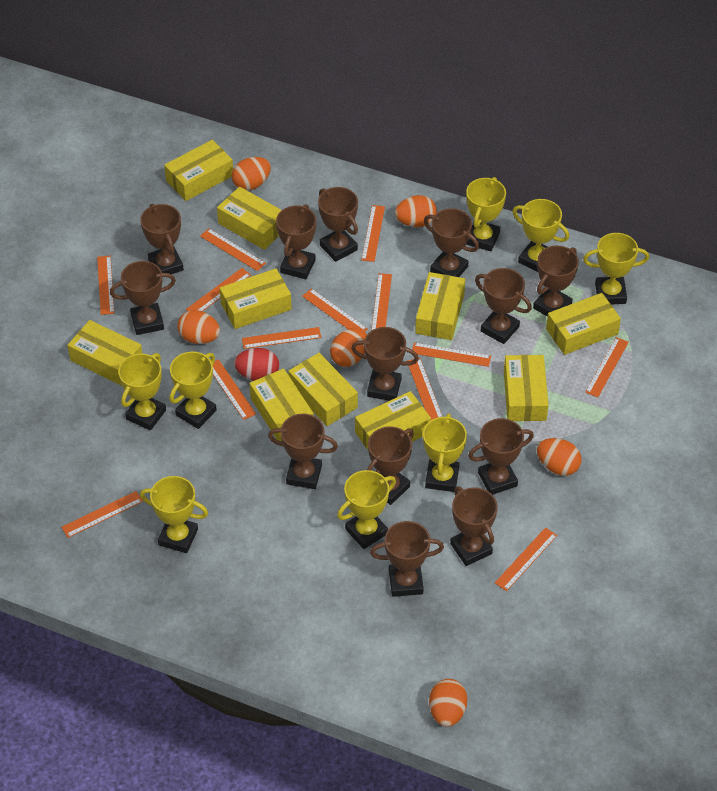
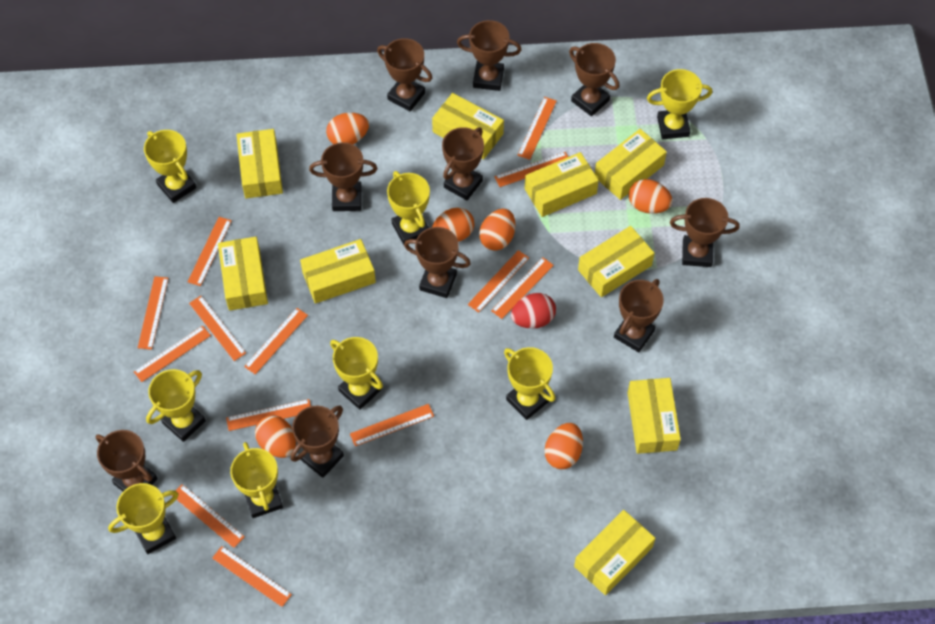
brown trophy: [110,261,176,335] [140,203,184,274] [268,414,338,489] [276,204,316,279] [318,187,358,262] [351,327,419,401] [367,426,414,505] [370,521,444,597] [424,208,479,277] [450,486,497,566] [468,418,534,495] [475,268,532,344] [533,245,579,317] = 13 -> [96,430,158,491] [291,405,344,478] [309,142,377,211] [377,38,432,111] [404,227,471,298] [442,127,484,200] [457,20,522,91] [569,43,619,116] [614,279,664,352] [670,198,740,267] = 10
yellow box: [67,320,142,386] [164,140,233,201] [217,187,282,250] [220,268,292,329] [249,368,314,442] [288,353,358,426] [355,391,431,450] [415,272,465,340] [504,355,548,421] [546,293,621,355] = 10 -> [218,237,268,311] [237,129,283,198] [300,239,376,304] [432,93,504,159] [525,152,599,217] [574,510,655,595] [578,226,655,297] [595,129,667,200] [627,378,681,454] = 9

